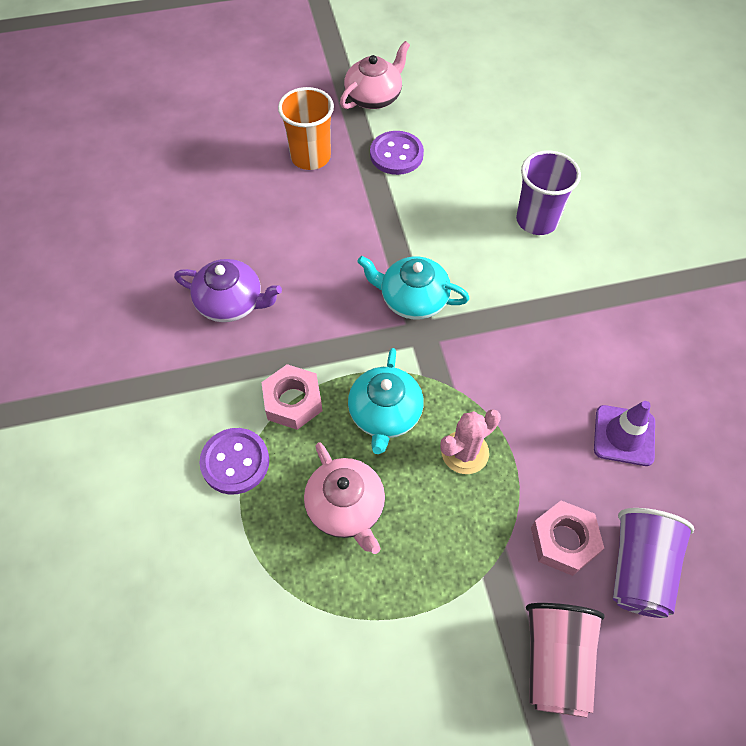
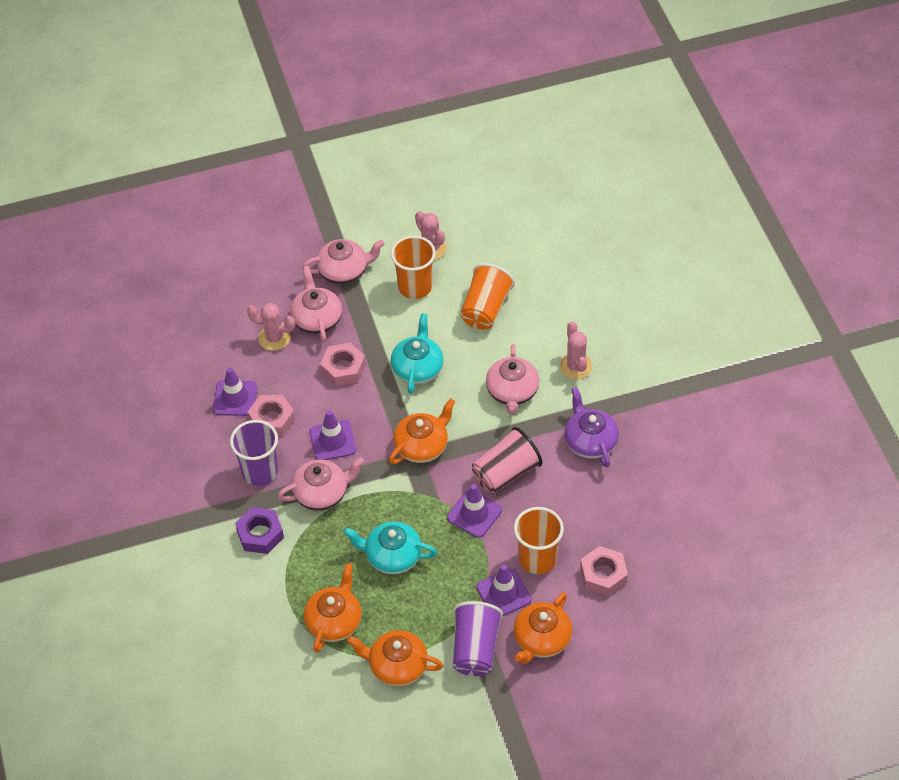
orange cup: [278,87,334,170] = 1 -> [391,236,436,299] [460,263,515,330] [514,507,564,574] = 3
orange teapot: none = 0 -> [304,563,362,653] [347,630,443,687] [389,398,455,464] [514,592,572,664] = 4
pink cactus: [441,409,501,474] = 1 -> [247,303,295,351] [415,211,447,260] [559,322,593,380] = 3
pink nut: [261,364,322,430] [531,500,604,576] = 2 -> [248,394,295,436] [320,343,366,386] [580,546,628,596] = 3
pink teapot: [304,442,385,554] [340,41,410,109] = 2 -> [278,457,364,511] [290,266,342,342] [302,239,385,284] [486,344,539,414] = 4
purple button: [200,428,269,494] [370,131,424,175] = 2 -> none = 0
purple nut: none = 0 -> [235,507,284,554] = 1
purple traffic cone: [594,401,655,466] = 1 -> [213,368,257,416] [310,410,356,460] [447,484,502,538] [476,565,532,616] = 4

